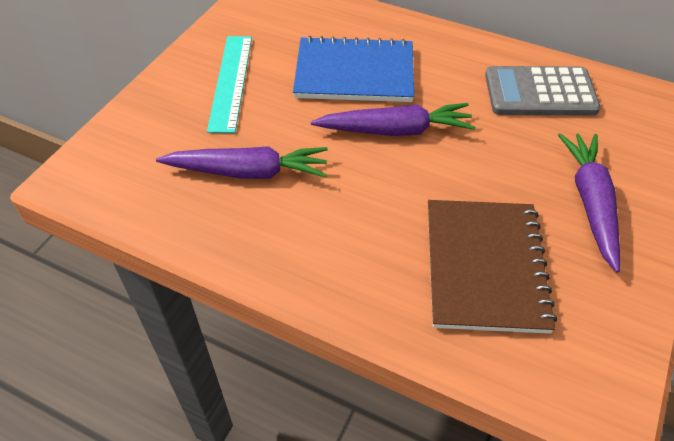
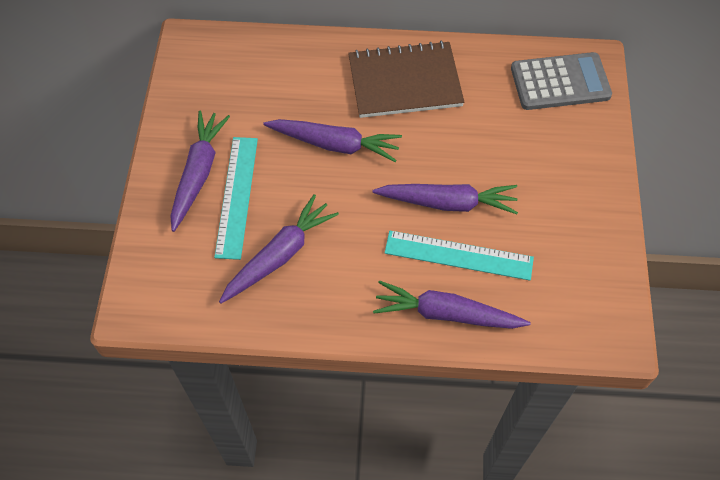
blue notebook: [293,36,414,102] = 1 -> none = 0
purple carrot: [156,146,328,179] [311,103,475,136] [558,133,620,273] = 3 -> [170,111,230,232] [219,194,339,303] [263,119,402,162] [372,184,518,214] [373,280,531,329] = 5
turquoise ruler: [207,36,252,133] = 1 -> [214,137,258,260] [385,231,534,281] = 2

